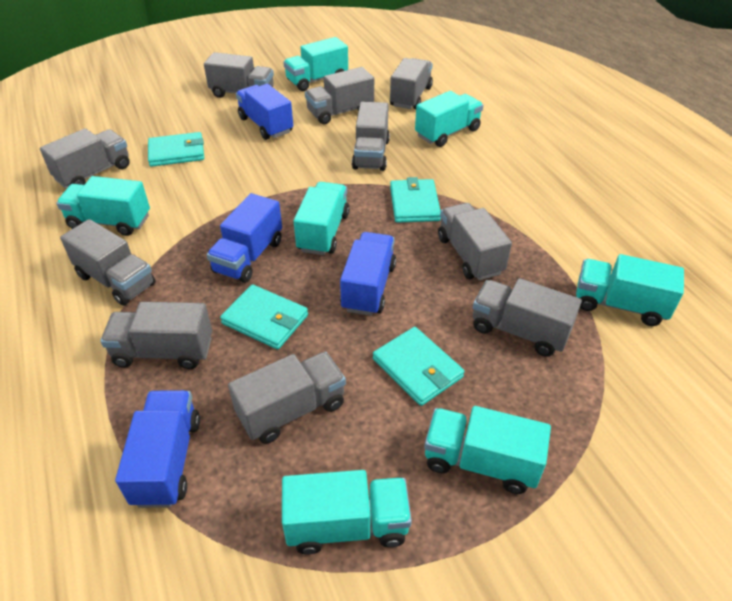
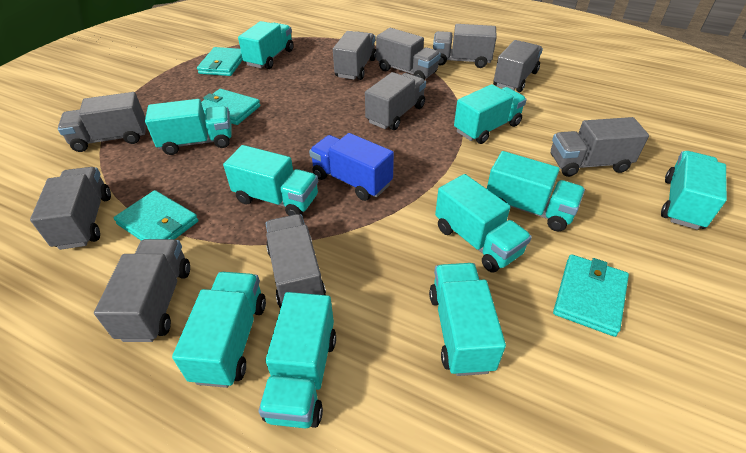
blue truck: [115,390,200,508] [207,193,282,283] [236,84,293,140] [340,232,396,316] = 4 -> [309,133,394,201] = 1
turquoise truck: [56,176,150,236] [282,470,412,554] [283,37,348,91] [294,182,350,255] [415,91,483,147] [424,406,551,494] [576,254,684,326] = 7 -> [145,99,232,155] [172,272,266,388] [223,145,318,216] [238,21,294,69] [259,292,336,429] [429,263,506,376] [435,174,532,273] [454,84,527,144] [487,151,585,231] [661,151,727,230] = 10

